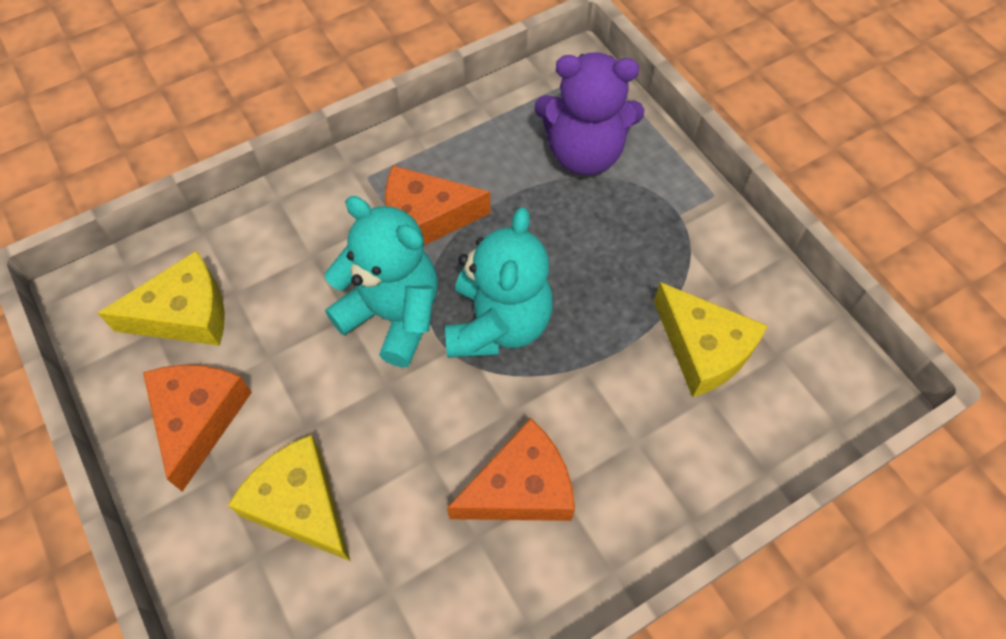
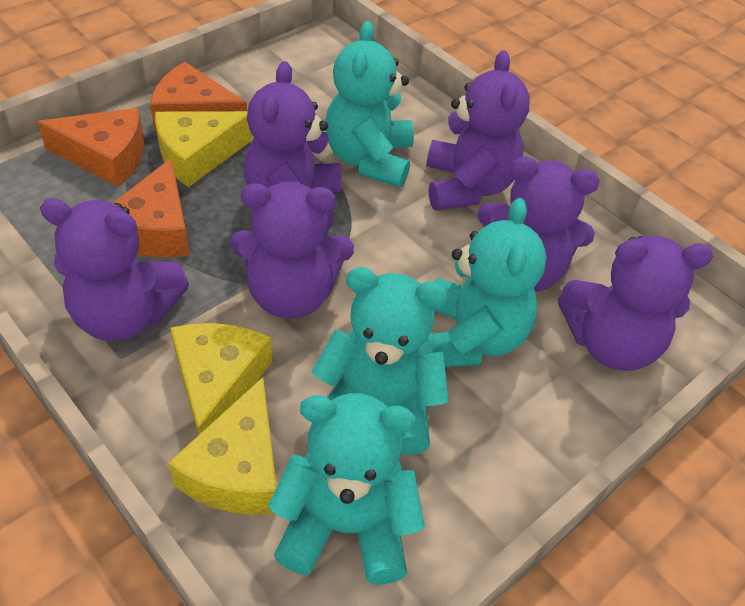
purple teddy bear: [534,52,645,175] = 1 -> [40,198,189,341] [230,182,354,319] [243,61,342,235] [426,50,530,211] [477,156,600,292] [558,236,713,371] = 6
turquoise teddy bear: [325,196,438,367] [445,207,553,358] = 2 -> [268,393,425,585] [311,267,449,455] [325,21,414,187] [428,198,546,367] = 4

